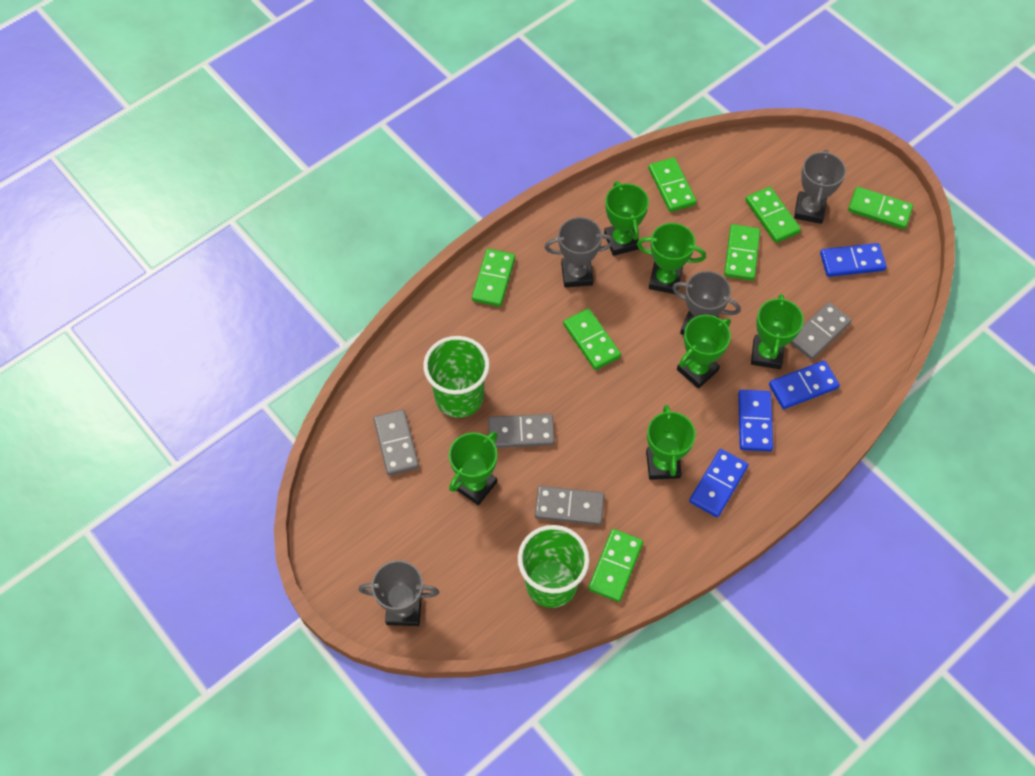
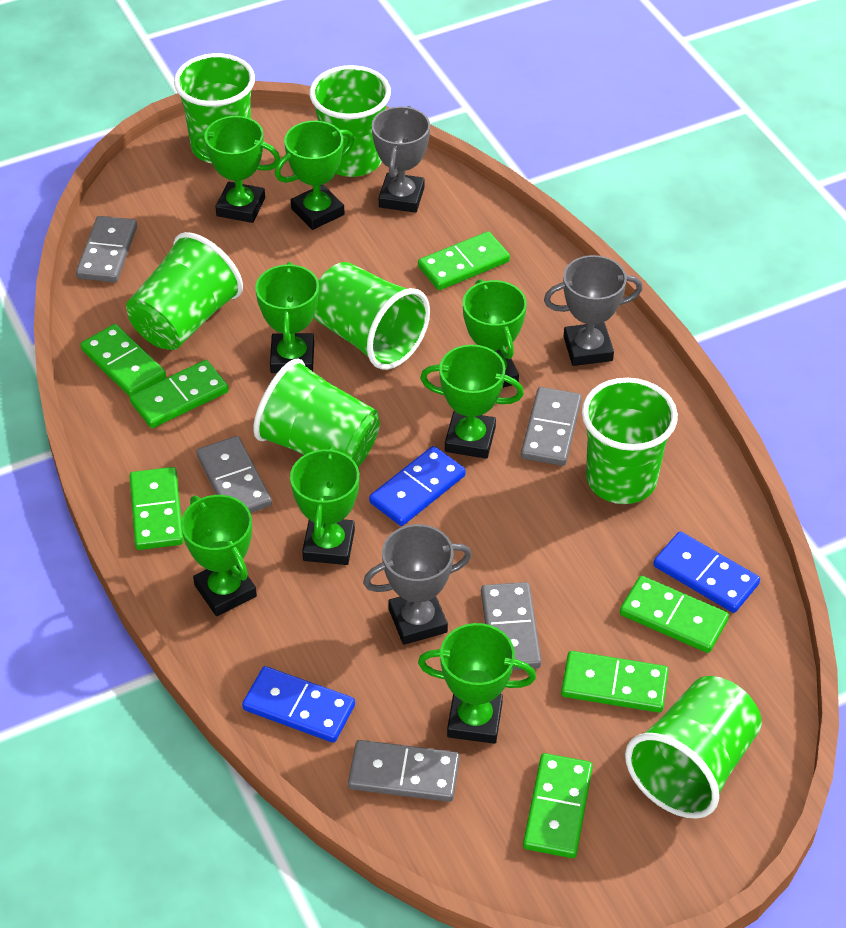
blue domino: [689,449,748,517] [738,390,773,451] [769,361,840,409] [820,243,887,277] = 4 -> [242,666,355,743] [369,446,466,526] [654,531,760,613] = 3
green cup: [423,336,490,418] [518,525,589,608] = 2 -> [126,232,243,350] [174,53,255,163] [253,358,380,467] [309,65,391,177] [314,262,430,370] [582,378,678,504] [625,676,762,819] = 7
green trophy: [449,432,498,505] [604,181,649,256] [637,223,706,294] [646,405,696,480] [677,315,731,389] [751,294,804,369] = 6 -> [181,495,257,616] [191,116,280,223] [255,262,319,373] [275,121,354,230] [290,446,359,565] [418,623,536,744] [420,345,524,459] [463,279,527,388] = 8
grey domino: [373,409,419,476] [488,414,555,448] [535,486,604,525] [790,302,852,360] = 4 -> [76,216,137,283] [196,436,272,513] [348,740,460,802] [481,582,541,670] [521,387,582,466] = 5
grey trophy: [359,560,439,626] [545,217,614,288] [672,271,740,335] [794,149,846,224] = 4 -> [363,524,472,645] [372,106,430,213] [544,255,643,366] = 3

